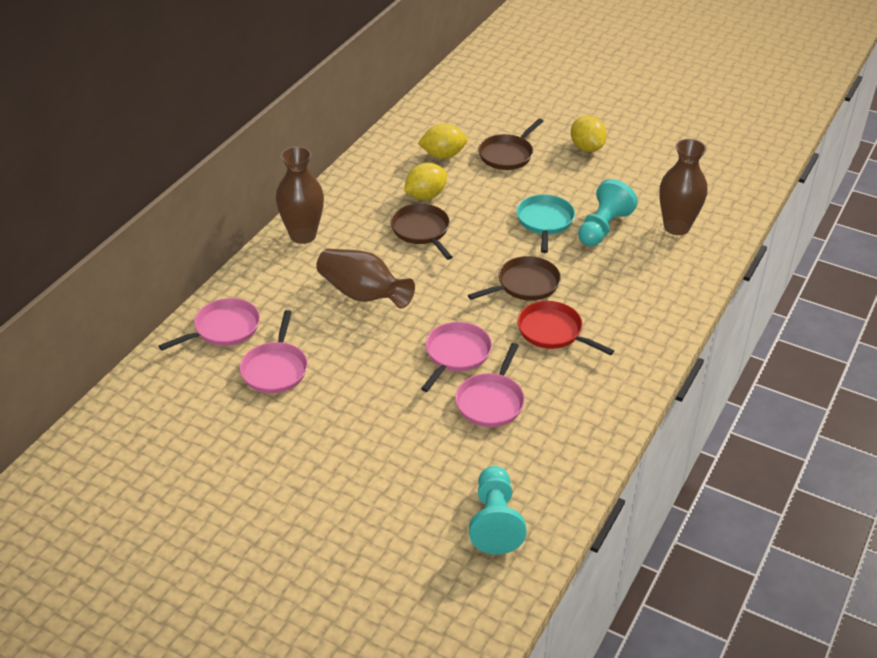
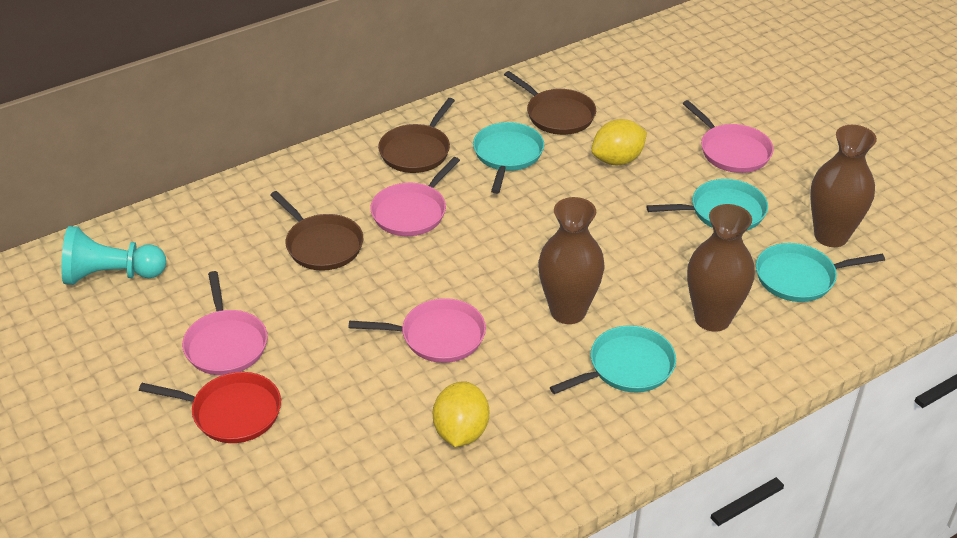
turquoise pan: [516,195,575,253] = 1 -> [473,122,544,194] [550,325,676,394] [646,179,768,231] [756,243,885,302] = 4
turquoise pawn: [469,466,526,554] [578,179,638,246] = 2 -> [61,226,166,285] = 1
yellow lemon: [404,163,447,200] [418,123,468,159] [571,115,607,152] = 3 -> [433,382,489,447] [591,119,647,165] = 2

